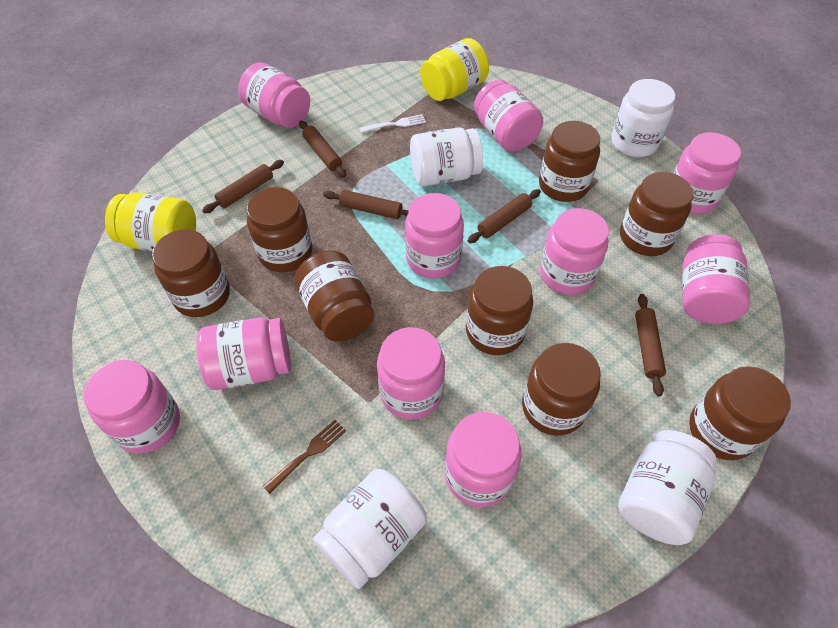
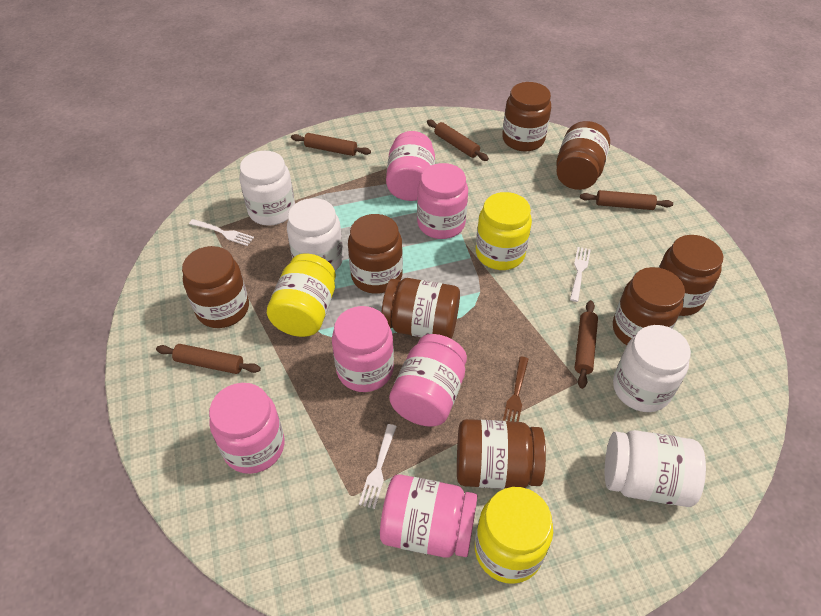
pink jar: [84,360,180,454] [197,317,291,390] [238,63,310,128] [377,327,445,420] [405,193,464,279] [445,412,522,507] [474,80,543,152] [540,208,609,295] [673,132,741,214] [682,234,750,324] = 10 -> [209,383,285,474] [332,306,394,392] [380,474,477,558] [386,131,435,201] [389,334,467,427] [417,163,468,239] = 6
white fork: [360,114,426,133] = 1 -> [189,219,254,246] [359,424,397,509] [570,247,591,302] = 3
yellow jar: [105,192,196,252] [420,38,489,101] = 2 -> [267,253,336,337] [475,487,553,584] [476,192,532,270] = 3

